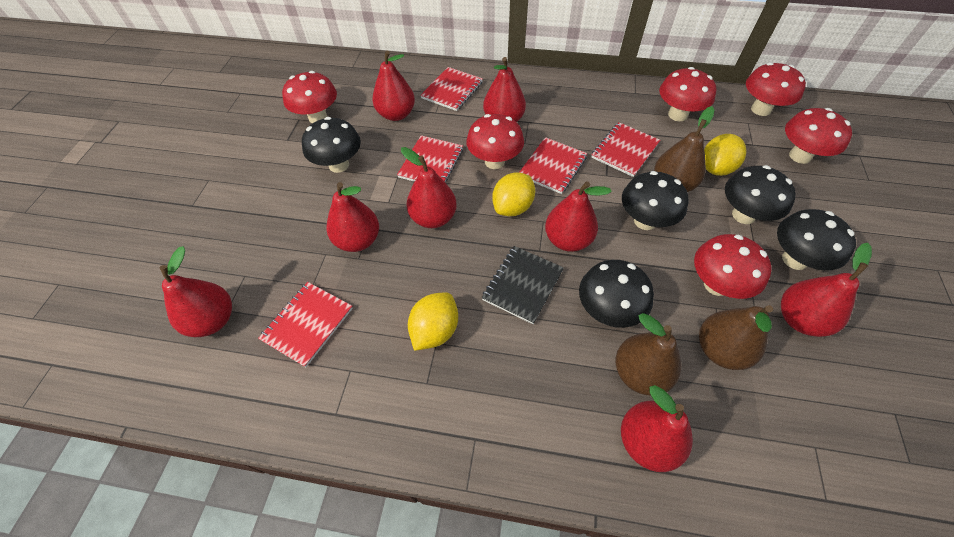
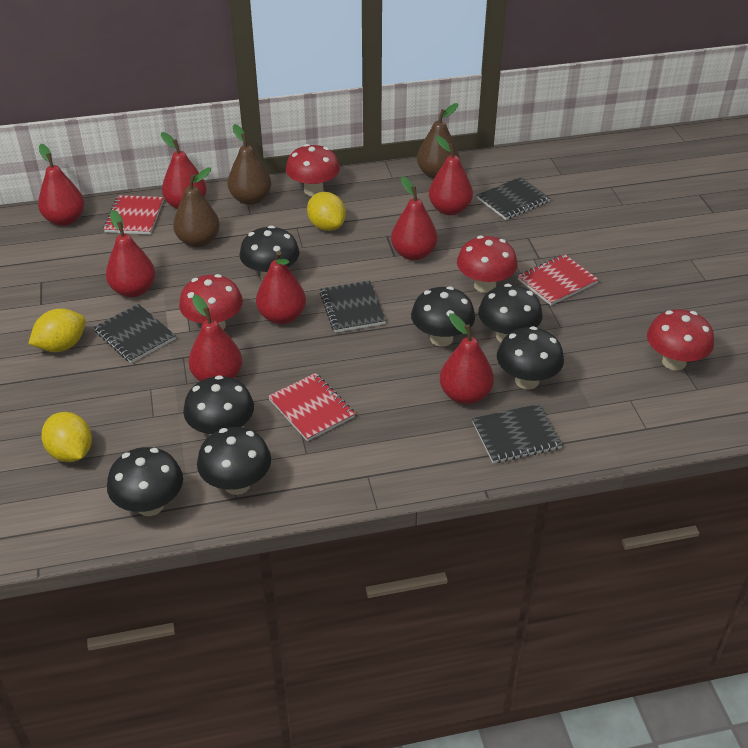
black mushroom: [302,117,361,173] [579,260,654,328] [622,171,688,230] [725,165,796,224] [777,209,856,270] = 5 -> [107,447,183,516] [183,375,254,435] [197,427,271,495] [239,225,300,280] [411,286,475,347] [478,284,543,342] [497,326,564,389] = 7
black notebook: [482,246,564,324] = 1 -> [94,304,176,363] [320,281,386,333] [472,404,563,463] [477,177,550,220] = 4
red mushroom: [282,71,337,123] [466,114,524,169] [659,67,716,121] [694,234,772,299] [746,62,806,116] [785,108,852,164] = 6 -> [179,274,243,330] [286,144,340,196] [457,236,517,293] [647,309,714,370] = 4
red notebook: [258,282,353,367] [397,135,463,182] [421,67,483,111] [519,137,588,194] [591,122,660,177] = 5 -> [103,195,163,234] [268,373,356,441] [518,254,599,305] = 3

